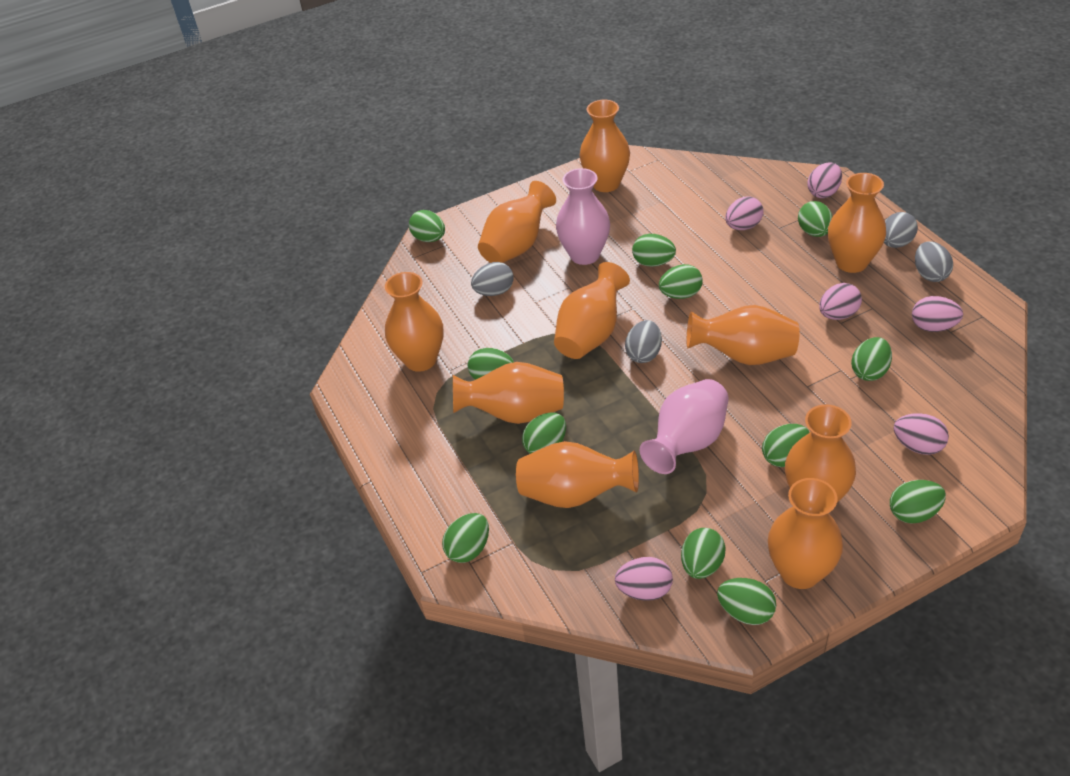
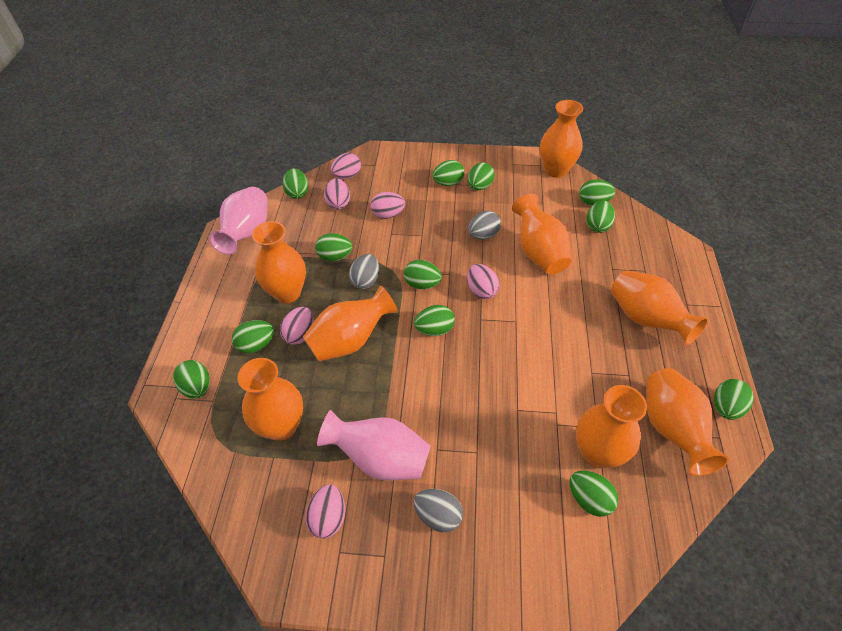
grey egg: [471,262,513,296] [625,320,662,363] [884,212,918,248] [915,242,953,282] = 4 -> [349,254,379,289] [413,489,463,532] [468,211,501,240] = 3
orange vase: [385,272,444,372] [453,362,564,424] [478,181,556,263] [516,441,639,508] [554,262,630,359] [580,100,630,192] [687,305,800,365] [768,478,843,589] [785,404,856,502] [828,173,886,273] = 10 -> [237,358,303,441] [252,221,306,303] [303,285,398,361] [512,194,571,274] [540,100,583,178] [576,385,647,468] [611,270,708,345] [646,368,729,476] = 8

